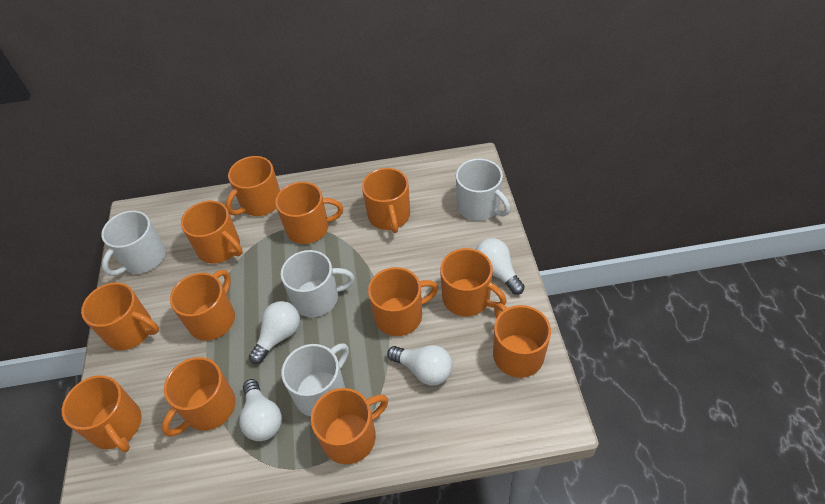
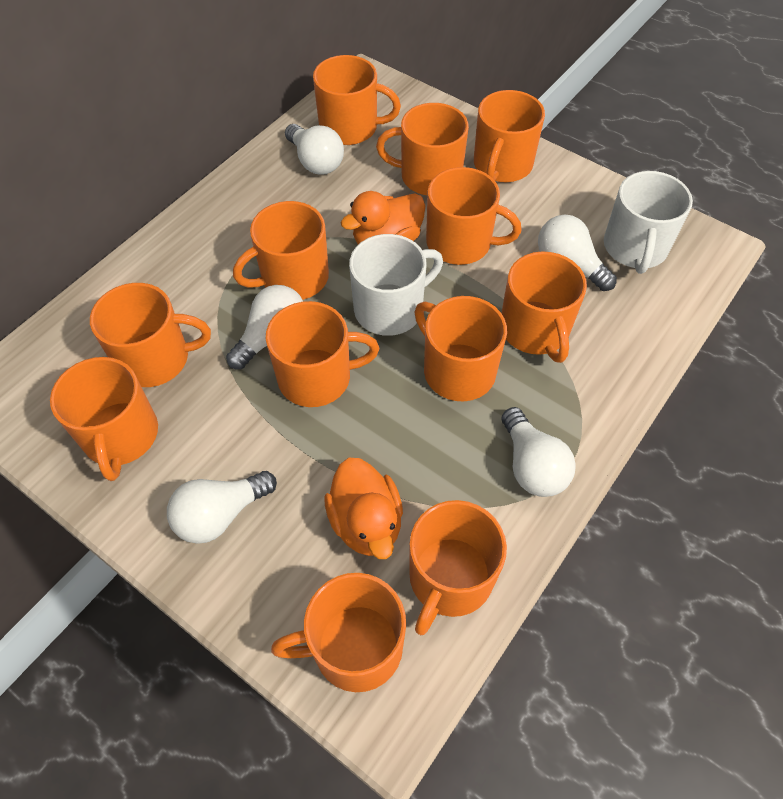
orange duck: none = 0 -> [324,458,403,559] [341,191,425,244] = 2
white light bulb: [239,379,282,441] [249,301,300,364] [387,345,453,385] [475,238,525,295] = 4 -> [167,471,277,544] [226,285,303,369] [285,124,344,175] [501,407,576,497] [538,214,617,291] = 5
white mug: [101,210,165,276] [281,250,355,317] [281,343,349,417] [456,159,510,221] = 4 -> [349,234,443,336] [604,171,693,274] = 2

